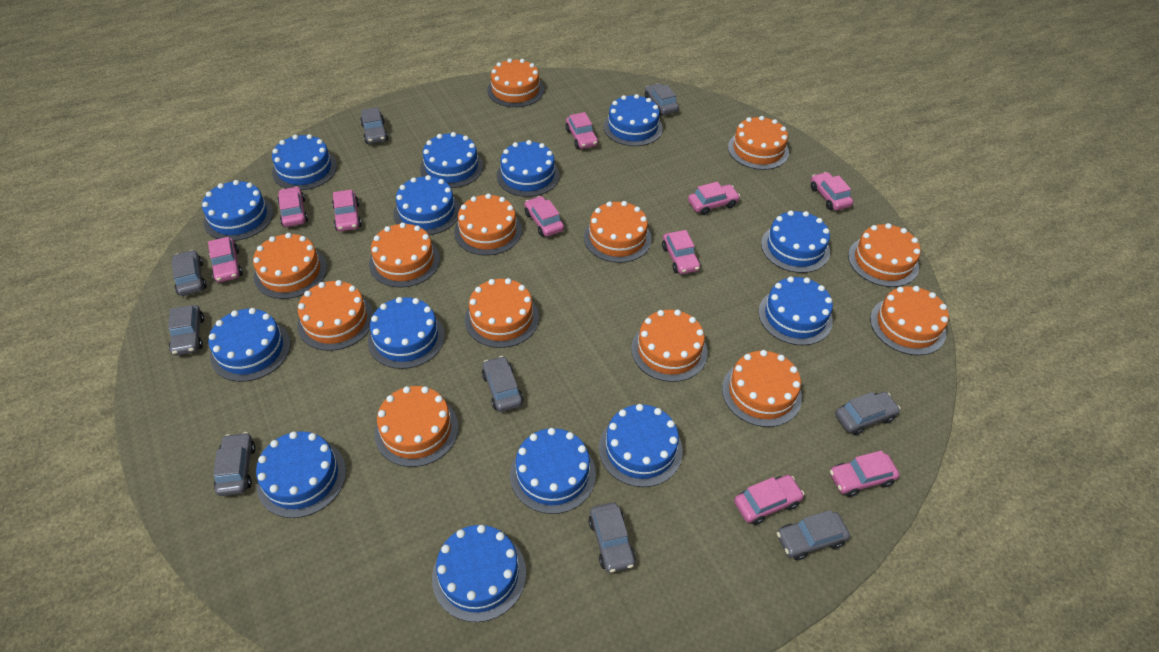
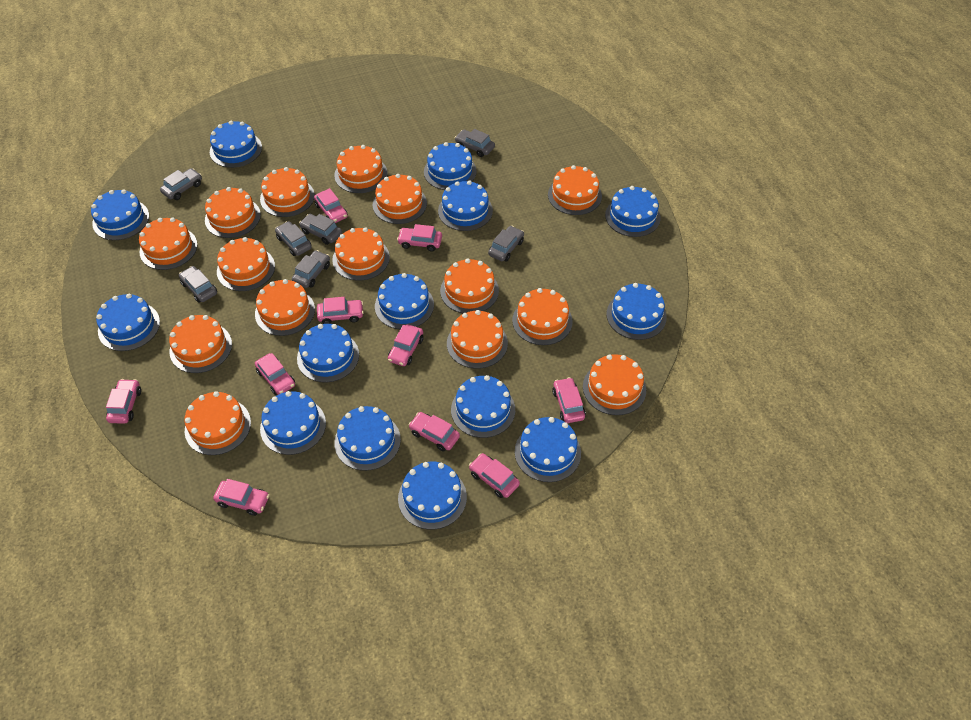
grey car: [168,305,204,356] [171,250,207,296] [213,432,255,496] [360,107,389,144] [482,356,523,412] [588,502,636,573] [645,83,679,115] [777,510,850,560] [835,392,900,435] = 9 -> [160,168,202,200] [179,266,217,303] [275,221,312,256] [292,250,330,288] [299,214,342,245] [455,129,495,157] [488,226,524,261] = 7
orange cake: [253,233,327,299] [297,280,374,351] [369,223,440,288] [374,386,458,467] [454,193,522,255] [465,278,539,348] [487,58,544,107] [584,201,652,263] [631,309,708,382] [722,350,802,427] [728,116,789,170] [848,223,921,287] [870,286,949,355] = 13 -> [139,218,197,270] [169,315,232,373] [184,391,251,455] [205,187,261,238] [217,237,275,291] [255,279,315,336] [260,167,315,217] [332,227,390,281] [334,145,387,193] [373,174,427,224] [440,259,499,313] [447,310,508,369] [512,288,573,345] [548,165,602,215] [583,354,646,415] = 15

